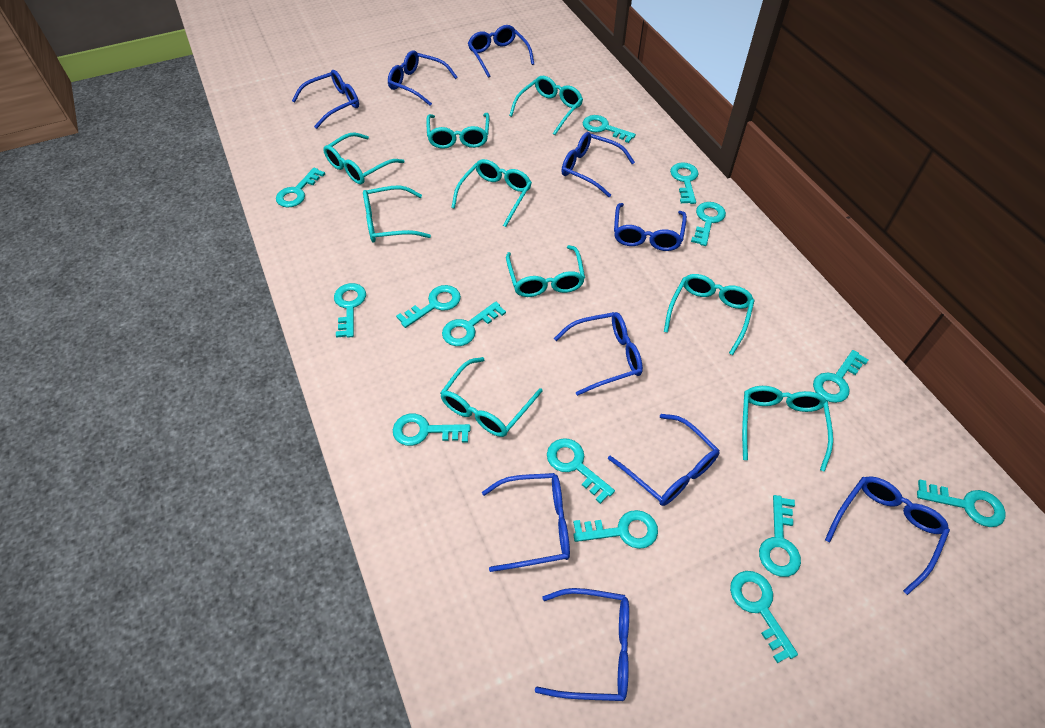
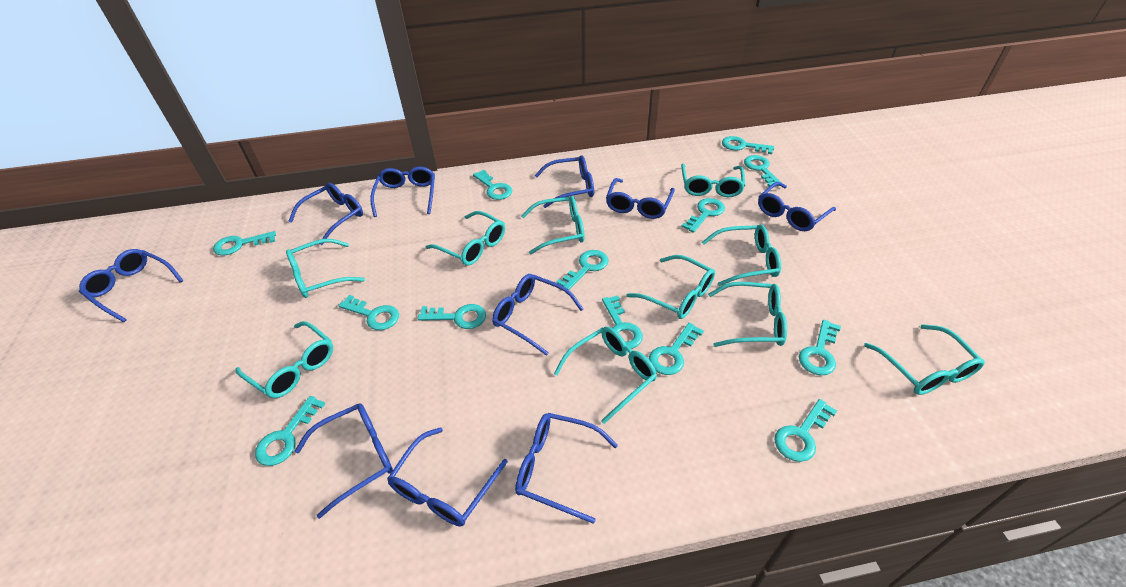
turquoise glasses: [323,132,404,184] [363,186,431,242] [426,113,489,149] [440,357,542,437] [451,159,532,227] [506,245,585,297] [509,76,583,135] [664,274,755,355] [742,386,833,472] = 9 -> [236,321,333,398] [286,239,365,298] [426,211,505,266] [521,196,585,254] [554,327,657,424] [627,255,715,319] [681,164,745,197] [702,225,781,286] [708,282,787,347] [864,324,985,395] = 10
turquoise key: [276,168,325,208] [334,283,366,338] [393,413,471,446] [396,285,461,328] [442,301,506,346] [547,438,615,504] [573,510,658,549] [583,115,636,143] [670,162,699,204] [691,202,726,246] [730,571,798,663] [759,495,801,577] [813,350,869,403] [917,480,1006,527] = 14 -> [213,231,276,256] [255,396,325,466] [338,295,399,330] [418,304,486,329] [473,170,512,200] [556,250,609,290] [602,295,643,349] [649,323,704,375] [682,198,725,233] [722,136,774,154] [744,155,782,186] [774,399,837,462] [799,320,841,376] = 13

